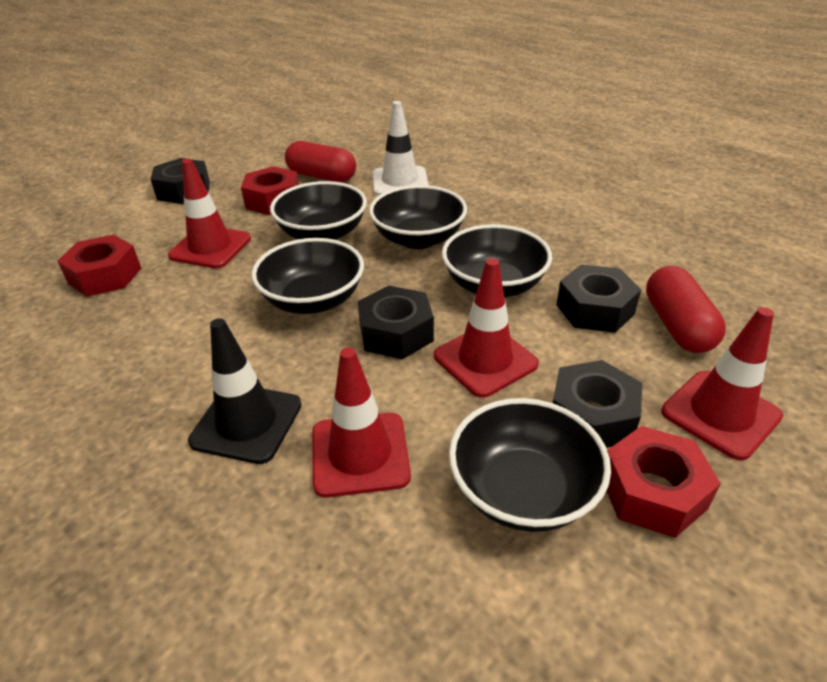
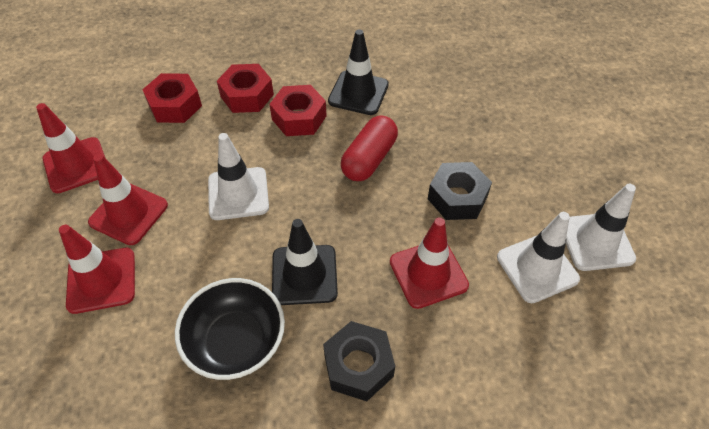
black bowl: [251,238,364,314] [270,181,367,240] [369,185,467,249] [442,224,552,298] [449,398,611,532] = 5 -> [175,278,285,380] = 1
black nut: [151,158,210,204] [358,286,434,359] [553,360,642,448] [556,264,641,333] = 4 -> [323,321,395,401] [428,162,492,220] = 2
black traffic cone: [188,318,302,464] = 1 -> [272,219,338,305] [328,29,389,115] = 2
red capsule: [285,141,356,182] [646,266,726,353] = 2 -> [341,115,398,181] = 1
white traffic cone: [372,101,429,196] = 1 -> [208,133,269,220] [497,212,580,303] [566,184,636,271] = 3

